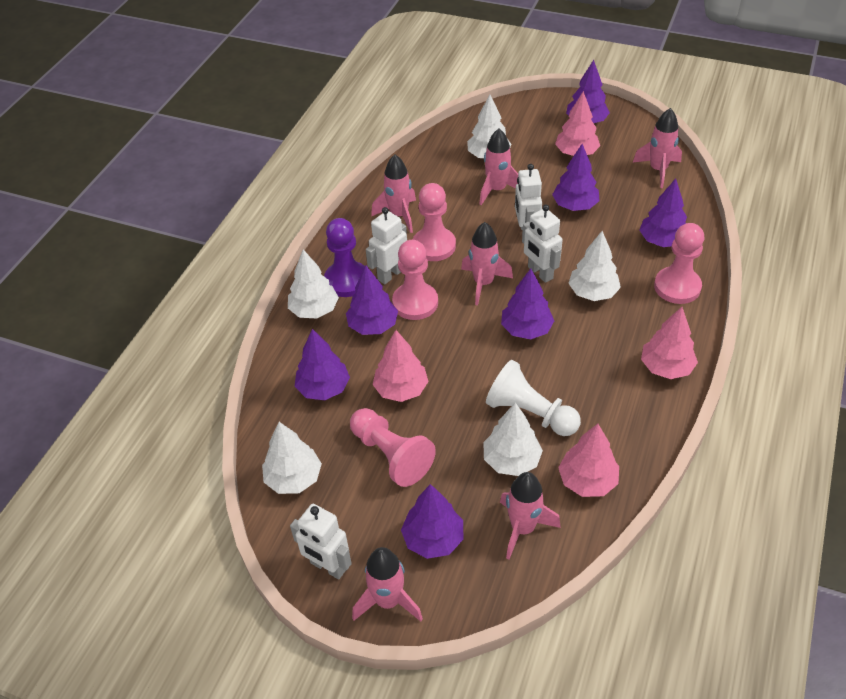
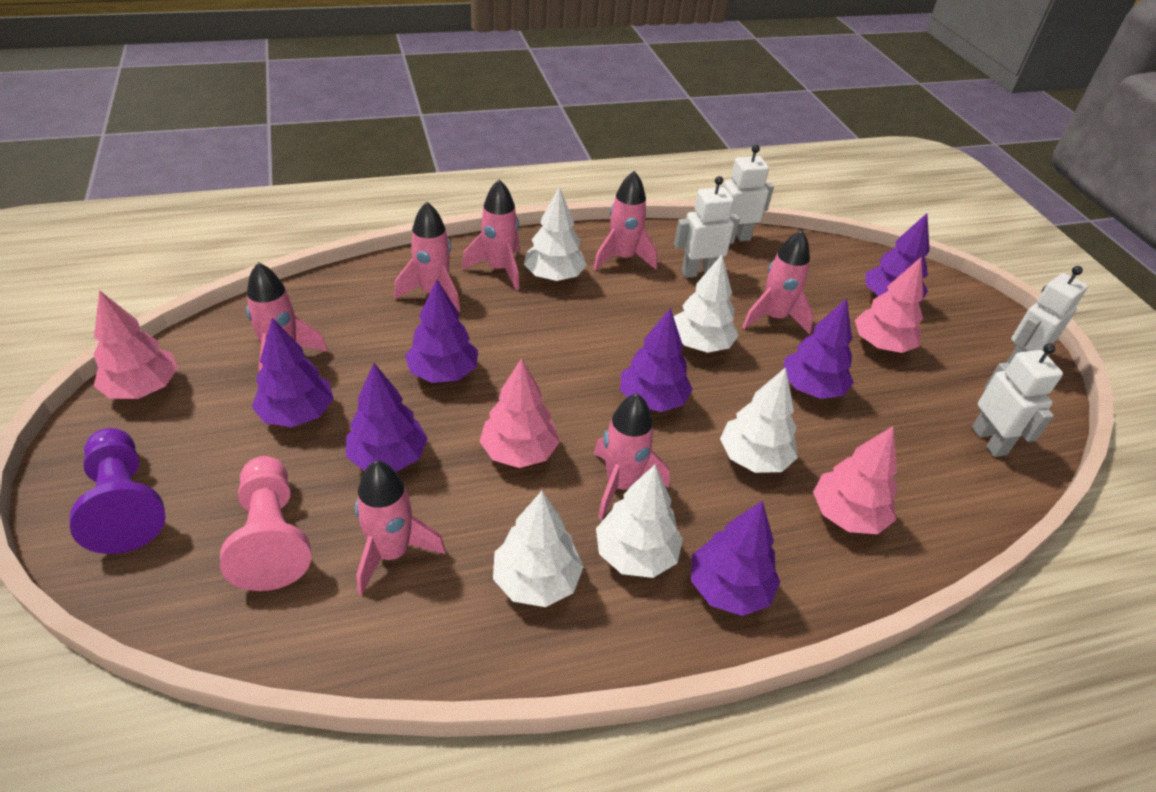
pink pawn: [350,408,436,487] [392,240,438,320] [413,183,456,261] [654,223,704,304] = 4 -> [220,456,311,591] = 1
pink rocket: [352,547,423,621] [371,154,416,233] [461,222,513,305] [479,129,518,205] [500,472,561,560] [632,108,682,188] = 6 -> [246,262,328,372] [355,461,446,596] [394,202,460,312] [462,179,520,291] [593,171,657,271] [594,393,670,520] [742,230,814,334] = 7
white pawn: [486,360,581,436] = 1 -> none = 0

